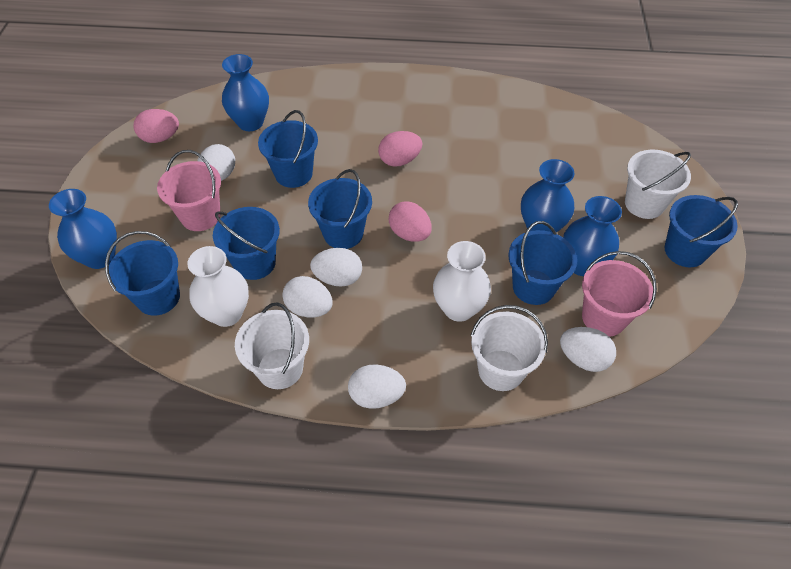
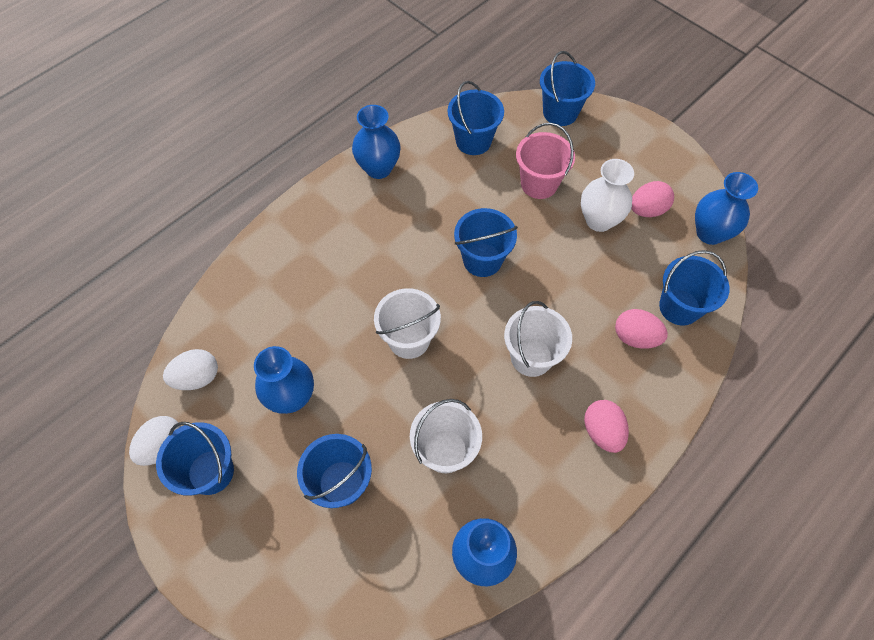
pink bucket: [157,150,221,231] [582,251,657,337] = 2 -> [516,123,575,199] = 1
white egg: [197,144,235,181] [282,276,333,318] [310,248,362,287] [348,364,406,409] [560,327,616,372] = 5 -> [129,416,181,466] [163,349,218,390] = 2
white vase: [188,246,249,327] [433,241,491,322] = 2 -> [581,159,634,232] = 1

